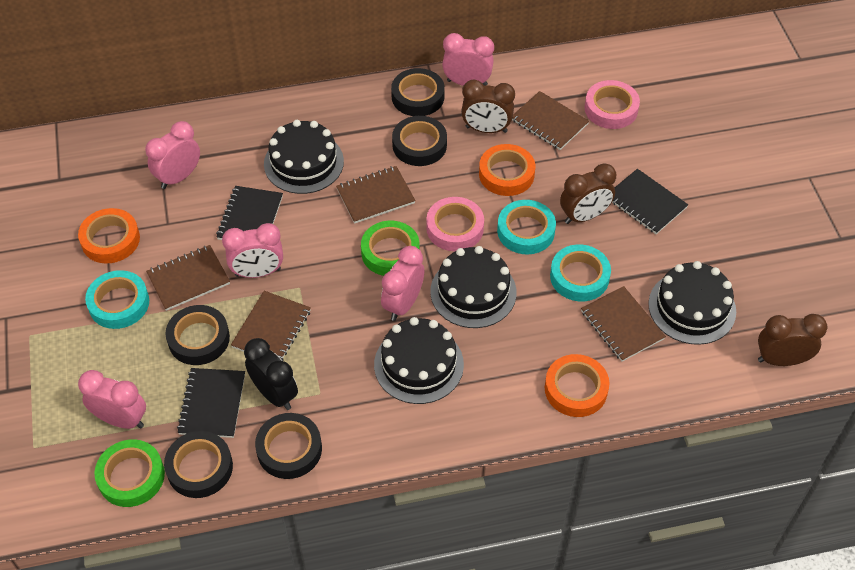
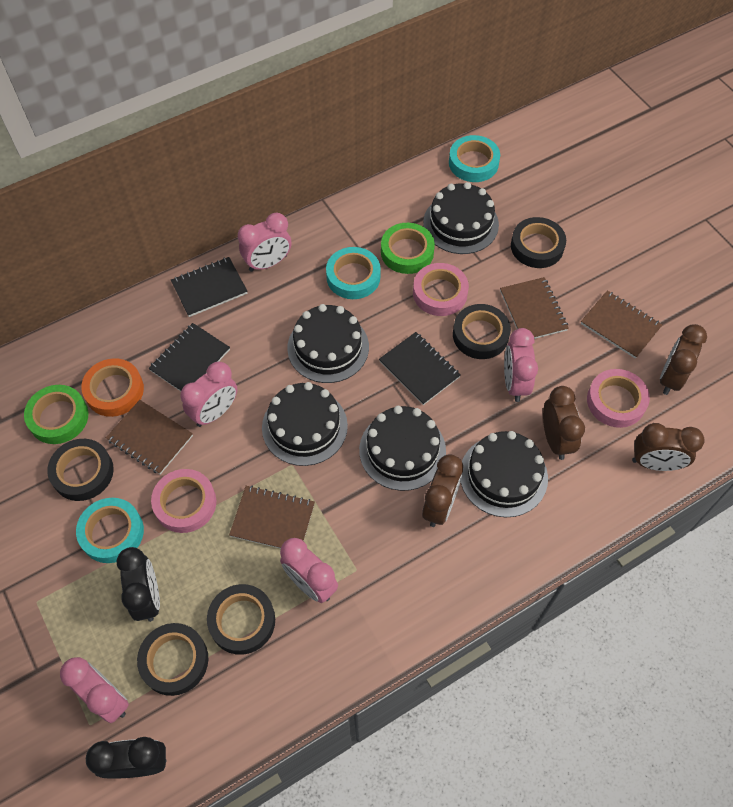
black cake: [264,120,344,194] [374,317,464,404] [430,246,517,328] [648,261,736,345] = 4 -> [262,382,348,466] [287,304,369,383] [359,406,446,491] [423,182,499,254] [461,431,548,517] = 5
black clock: [244,338,298,410] = 1 -> [86,737,166,779] [116,547,160,622] = 2
brown clock: [461,79,515,133] [560,163,616,224] [758,314,828,366] = 3 -> [422,455,463,527] [543,386,585,460] [632,423,705,471] [660,324,707,395] = 4
brown notebook: [146,245,230,311] [231,291,311,361] [336,166,416,224] [512,91,589,150] [581,286,666,362] = 5 -> [106,400,193,475] [229,485,315,549] [500,277,569,339] [581,291,662,359] = 4
orange tape: [78,208,140,264] [479,144,535,196] [545,354,609,417] = 3 -> [81,358,144,417] = 1
pink tape: [426,197,484,251] [585,80,640,129] = 2 -> [151,469,216,533] [413,263,469,316] [587,369,650,428] = 3

